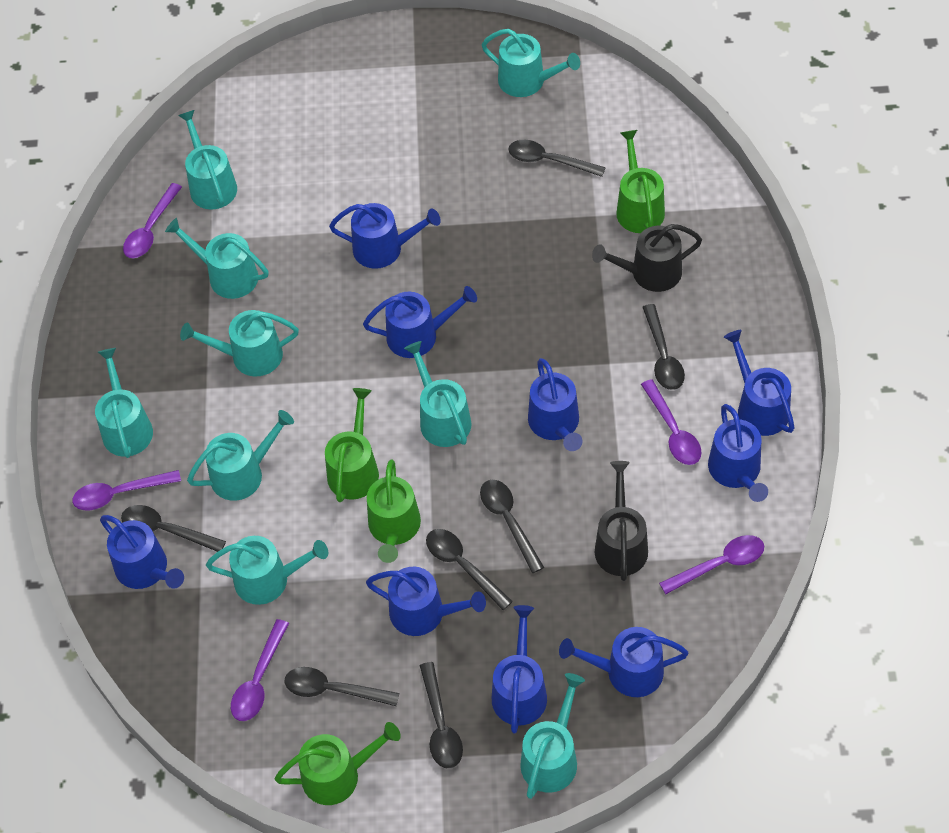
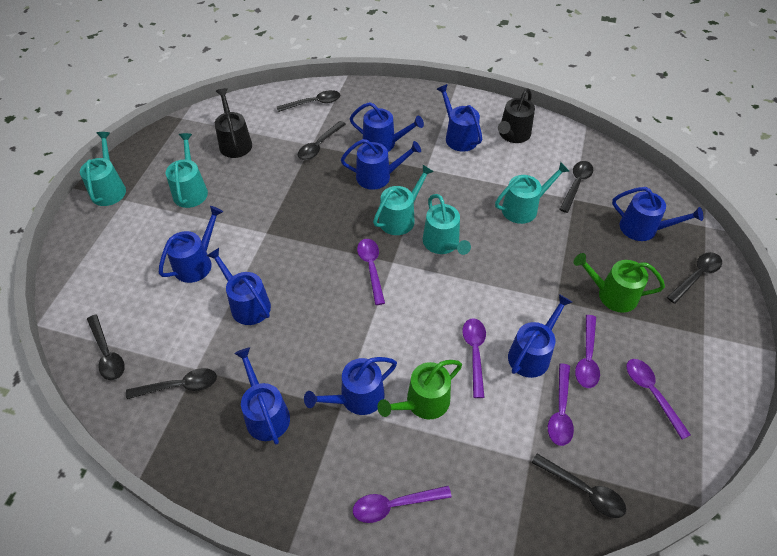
green watering can: [274,722,401,805] [325,388,379,502] [367,460,421,563] [616,130,665,233] = 4 -> [377,360,462,419] [573,253,665,313] = 2
purple spoon: [72,470,181,510] [123,183,182,258] [231,619,289,721] [641,379,702,465] [659,535,764,594] = 5 -> [353,486,452,523] [357,239,385,305] [462,318,486,398] [548,363,574,446] [575,315,600,388] [627,359,691,440] = 6
turquoise watering can: [95,348,153,458] [165,218,269,299] [178,110,237,210] [180,310,299,376] [187,410,294,501] [206,536,328,605] [404,341,472,447] [481,29,580,97] [520,673,585,799] = 9 -> [80,132,126,206] [166,133,208,208] [373,165,434,235] [423,194,471,255] [495,162,570,224] = 5

